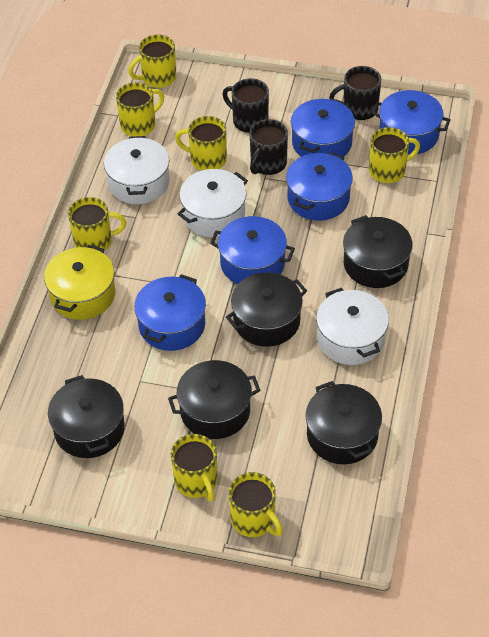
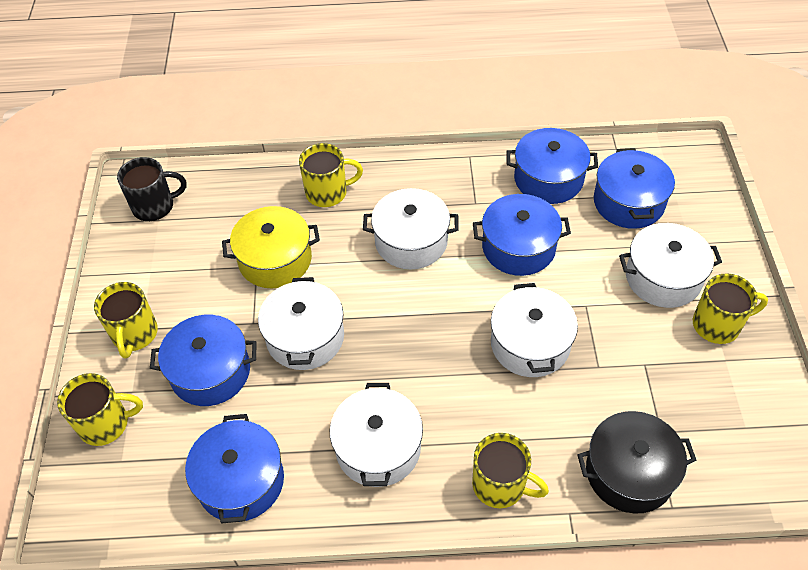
black mug: [223,78,269,133] [250,119,288,175] [329,66,381,120] = 3 -> [117,157,187,221] = 1
black pot: [48,375,125,458] [168,360,260,439] [226,272,307,347] [306,381,382,464] [343,215,413,288] = 5 -> [577,411,696,514] = 1
white pot: [104,136,170,204] [177,169,248,237] [316,288,389,365] = 3 -> [258,277,344,370] [330,383,423,487] [363,188,459,269] [491,283,578,377] [619,223,722,308] = 5
yellow mug: [68,197,126,252] [116,82,164,137] [128,35,177,88] [171,434,218,502] [175,116,227,171] [229,472,283,537] [369,127,420,183] = 7 -> [57,373,143,446] [94,282,158,359] [299,143,363,207] [472,433,549,508] [693,273,768,344] = 5

